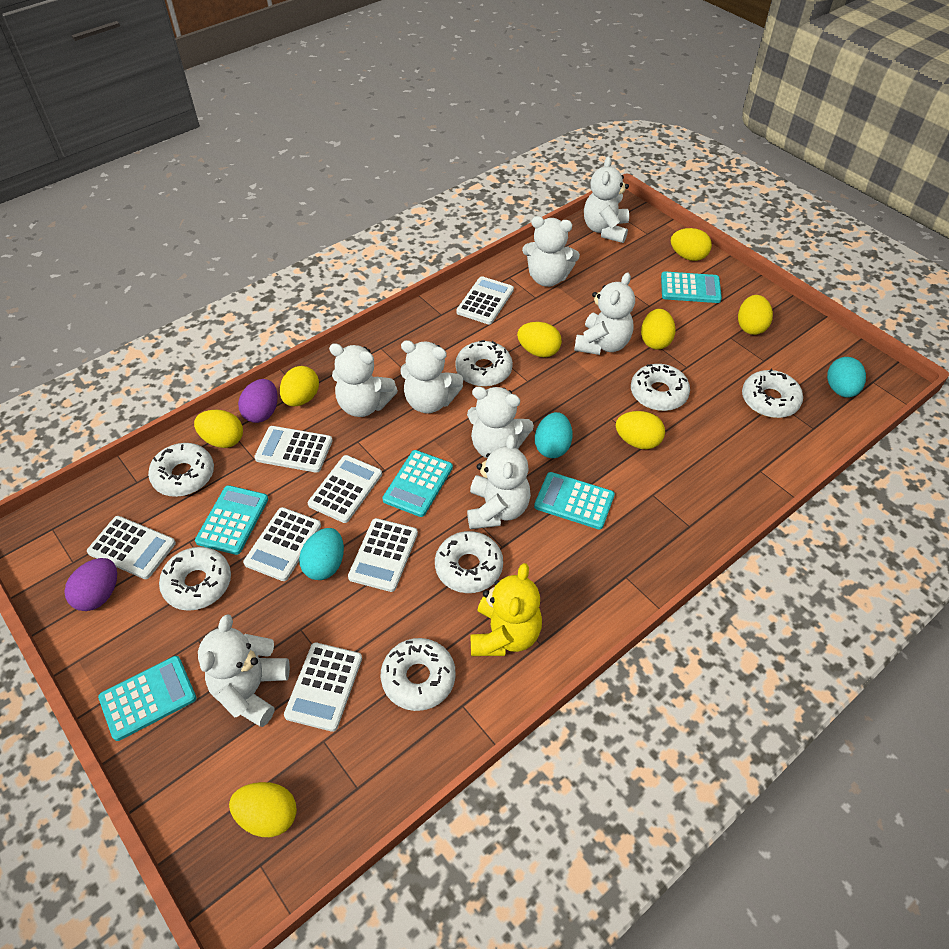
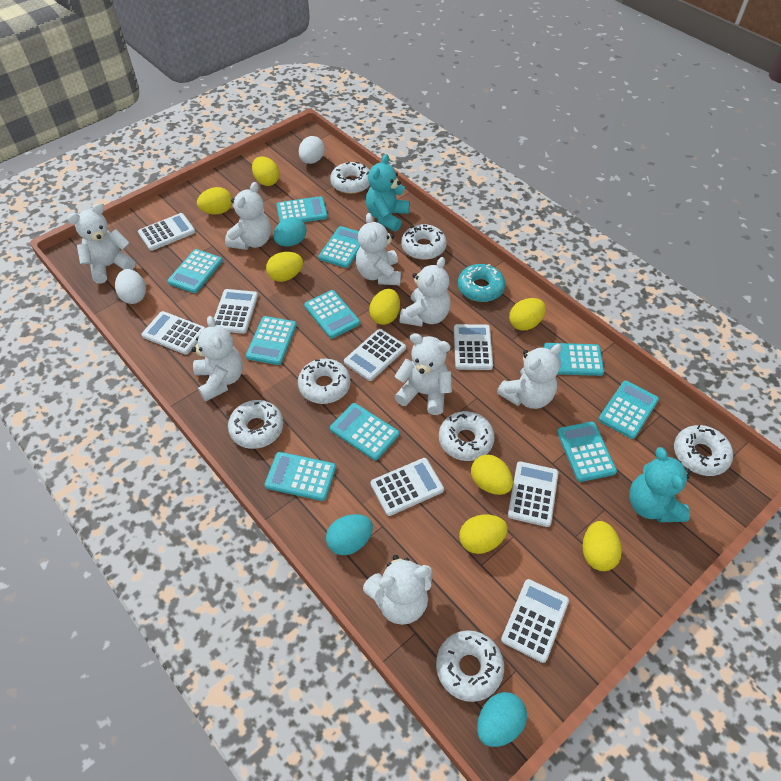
purple egg: [64,558,117,611] [238,379,278,423] = 2 -> none = 0
turquoise calculator: [98,656,196,741] [195,485,268,555] [382,450,453,517] [534,472,615,530] [661,271,722,303] = 5 -> [167,249,223,293] [246,316,297,365] [264,452,336,501] [276,196,328,222] [304,290,360,339] [319,226,360,268] [330,403,399,460] [544,343,604,376] [557,422,617,482] [599,381,659,439] = 10
turquoise donut: none = 0 -> [458,264,505,302] = 1
turquoise teddy bear: none = 0 -> [366,154,410,232] [629,447,691,522] = 2
white calculator: [87,516,176,579] [243,507,321,581] [254,426,333,473] [284,643,362,732] [308,455,382,523] [348,518,418,592] [456,276,514,324] = 7 -> [138,213,195,251] [141,311,205,355] [214,289,258,334] [344,329,406,381] [371,458,444,516] [454,324,493,370] [501,579,569,663] [508,461,558,527] = 8
white egg: none = 0 -> [115,269,146,304] [299,136,325,164] = 2
yellow teddy bear: [471,563,542,656] = 1 -> none = 0

